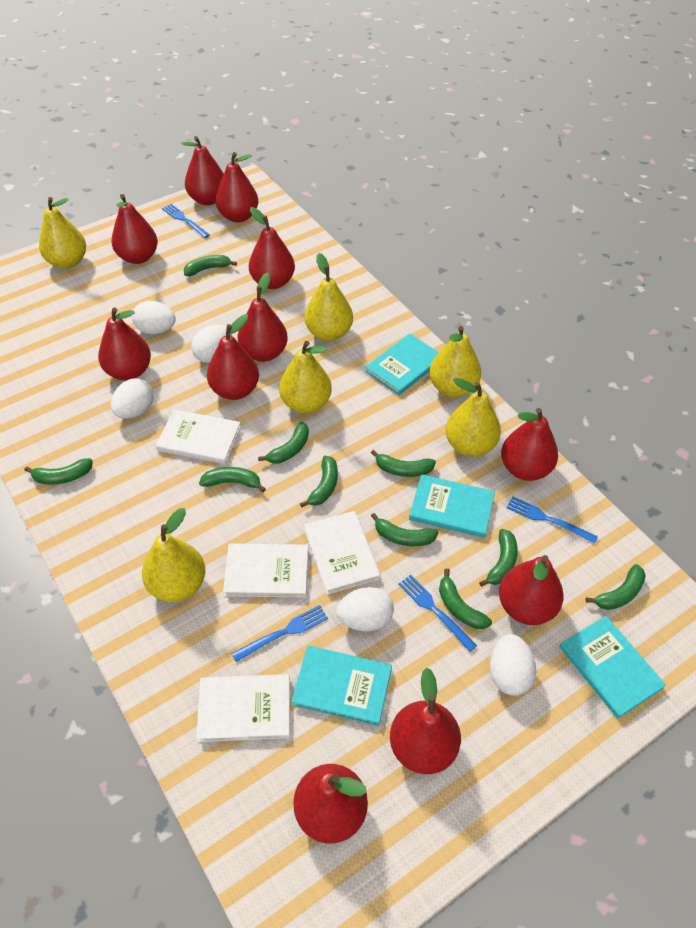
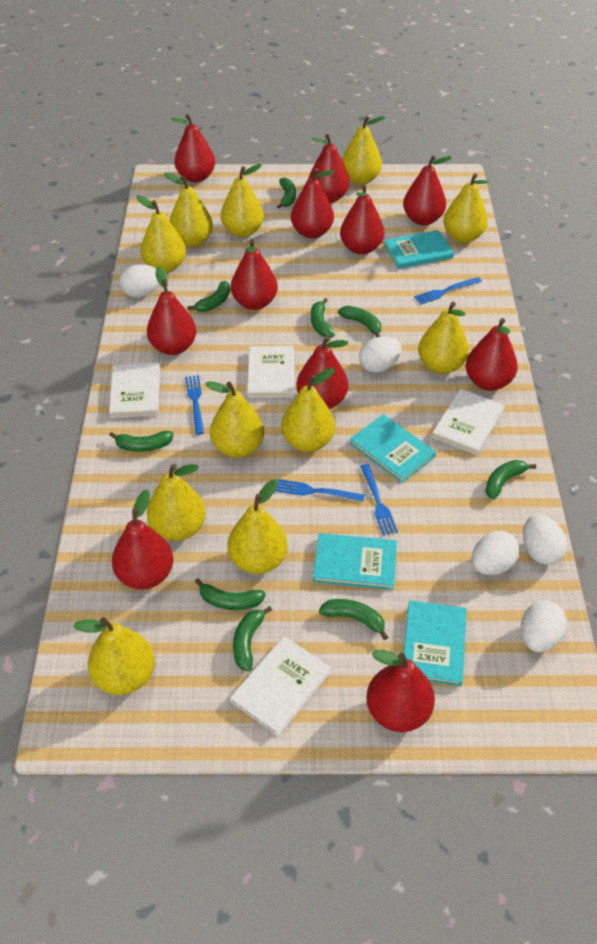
green banana: [25,458,93,485] [184,255,237,276] [199,467,266,492] [258,422,309,464] [300,456,338,507] [371,450,436,477] [371,513,439,546] [439,569,492,629] [479,529,518,587] [586,564,646,610] = 10 -> [109,431,173,452] [187,281,230,312] [195,578,266,610] [233,606,272,671] [277,178,296,209] [311,298,335,338] [319,599,389,640] [338,306,381,337] [485,460,536,500] = 9
yellow pear: [39,197,86,269] [142,508,205,602] [279,341,332,413] [305,253,353,341] [429,326,481,397] [446,378,501,457] = 6 -> [74,617,155,695] [136,195,186,273] [147,464,206,541] [164,173,213,247] [205,382,264,458] [221,164,264,237] [228,479,288,574] [281,368,335,452] [342,116,385,184] [418,302,469,374] [444,173,489,243] = 11

